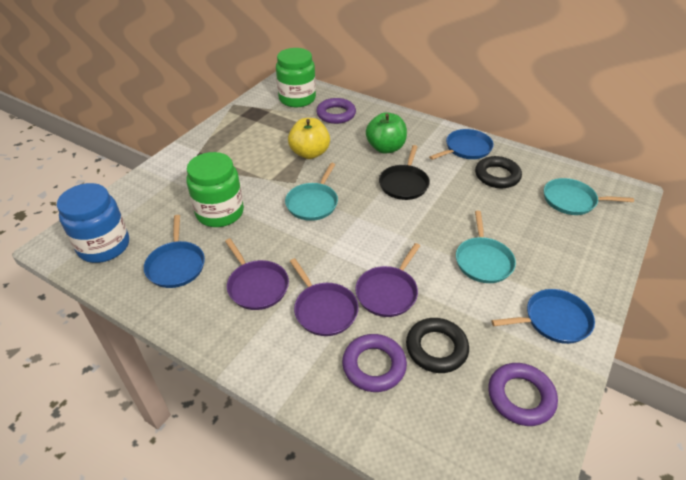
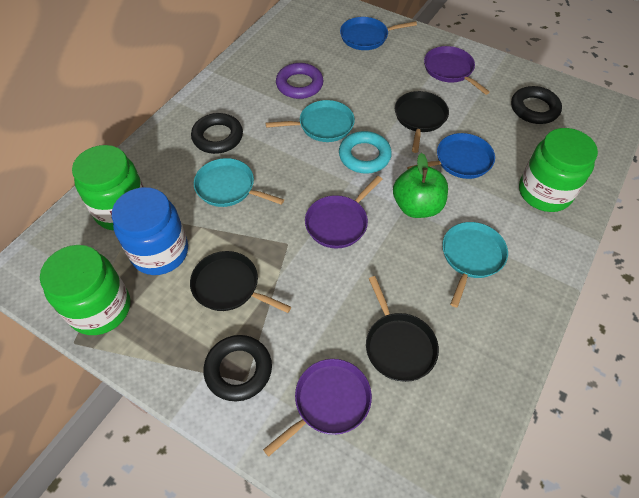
black pan: [379,145,430,200] = 1 -> [190,251,291,313] [366,276,439,382] [395,91,449,153] = 3
black ring: [406,318,469,373] [475,156,522,188] = 2 -> [191,113,243,154] [203,335,272,401] [511,86,562,124] = 3
blue pan: [144,215,205,288] [429,129,494,160] [491,289,595,344] = 3 -> [340,17,417,50] [407,133,495,179] = 2
green jar: [187,152,244,227] [276,48,316,107] = 2 -> [40,245,130,335] [72,145,144,230] [519,128,598,212] = 3
purple ring: [316,98,356,124] [342,334,407,392] [488,363,558,426] = 3 -> [276,63,323,99] = 1
turquoise ring: none = 0 -> [339,131,392,174] = 1
yellow apple: [288,118,330,159] = 1 -> none = 0

